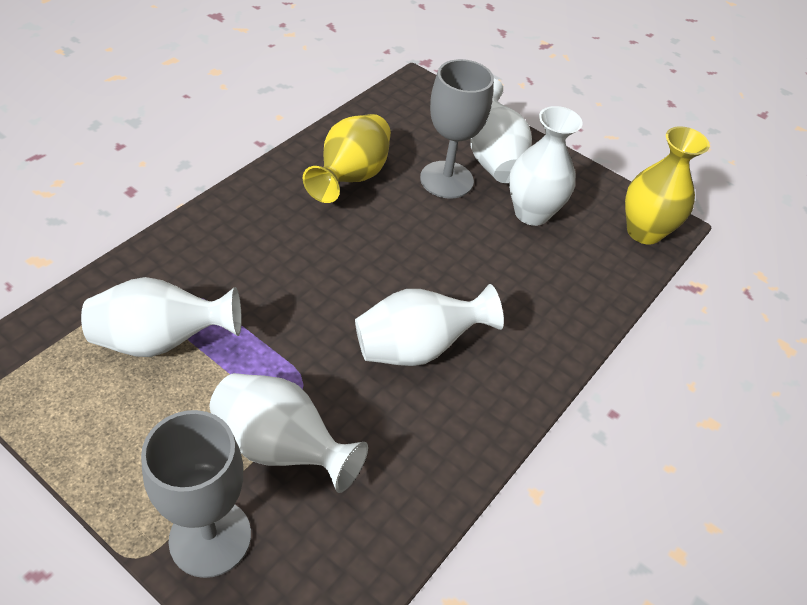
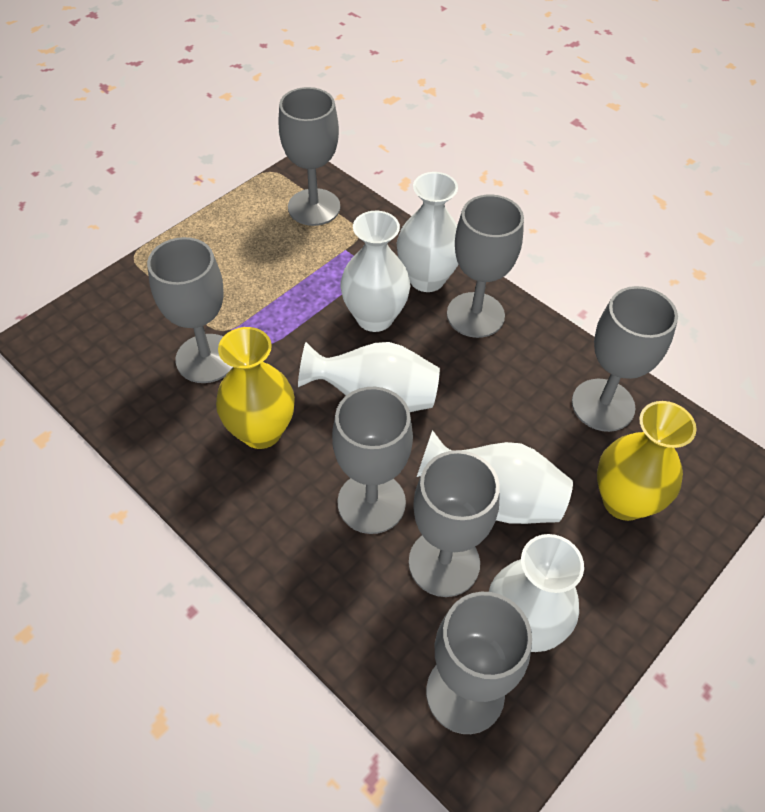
grey goblet: [141,410,251,578] [420,59,494,199] = 2 -> [147,237,233,383] [279,87,340,226] [332,387,413,534] [409,450,500,597] [426,592,532,734] [447,194,524,338] [572,286,678,432] = 7

